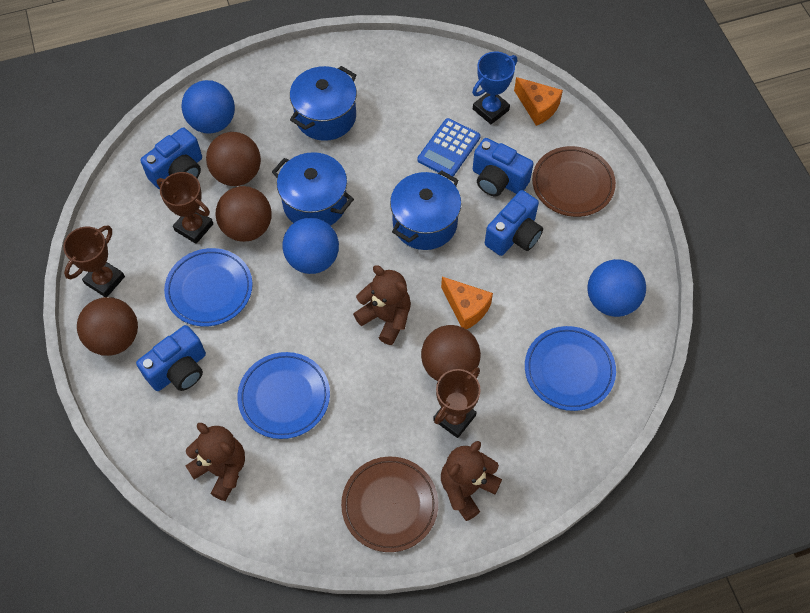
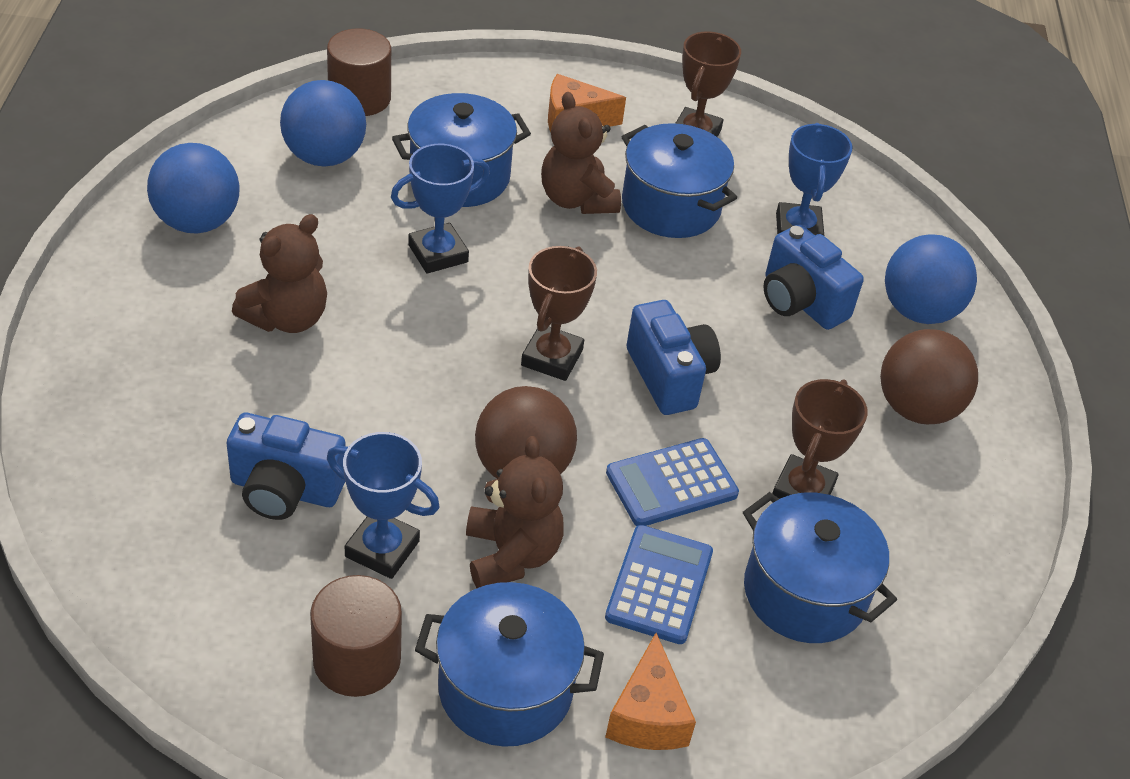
blue calculator: [418,118,481,177] = 1 -> [605,525,713,644] [606,438,739,526] = 2
blue camera: [136,325,206,391] [140,127,202,189] [473,138,534,196] [485,190,543,256] = 4 -> [227,413,346,520] [627,300,721,415] [763,224,864,330] = 3
blue plate: [164,248,253,327] [237,352,330,439] [525,326,616,411] = 3 -> none = 0
blue pot: [272,152,354,226] [290,66,357,141] [390,170,461,250] = 3 -> [392,93,531,207] [415,582,604,747] [622,123,737,238] [743,492,897,643] = 4
blue trophy: [472,52,517,124] = 1 -> [327,432,440,579] [391,144,490,274] [776,123,852,235] = 3
brown ball: [77,297,138,356] [206,132,261,186] [216,186,272,242] [421,325,481,381] = 4 -> [475,386,577,479] [880,329,978,424] = 2
brown cylinder: none = 0 -> [310,575,402,697] [327,28,391,116] = 2
brown plate: [341,457,438,552] [532,146,616,217] = 2 -> none = 0

